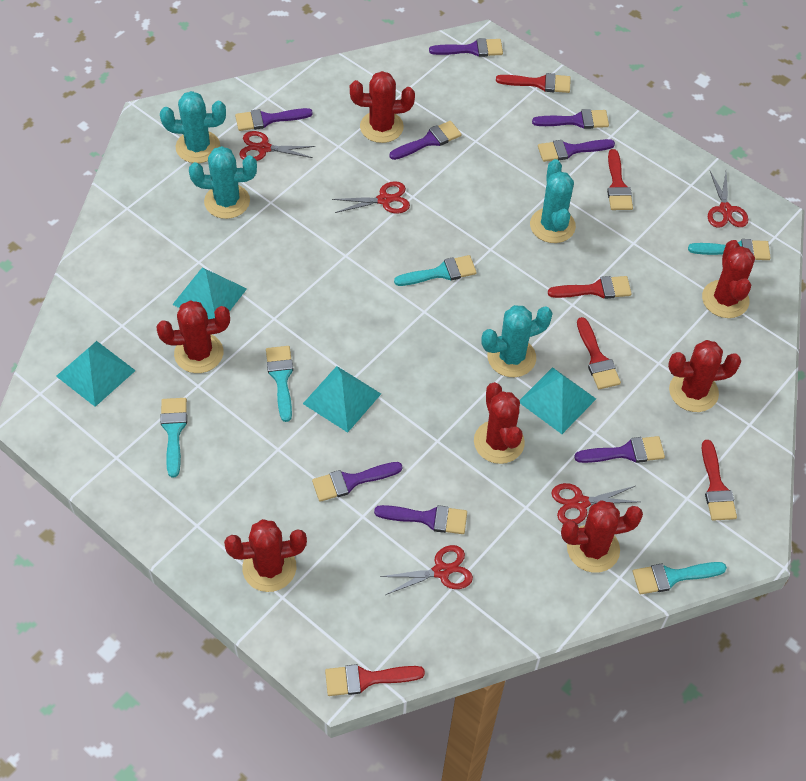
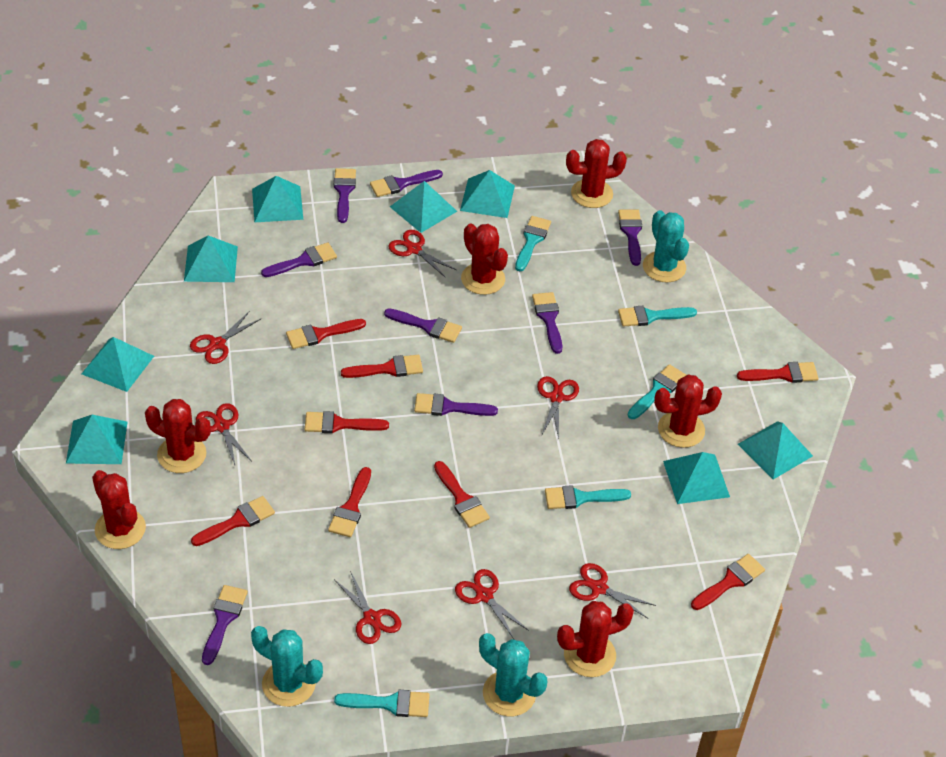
red brush: [325,664,425,696] [496,73,571,93] [548,276,632,299] [577,317,621,389] [607,149,633,210] [702,440,737,521] = 6 -> [191,496,275,546] [286,319,366,349] [305,411,389,433] [328,467,371,537] [341,355,423,378] [434,461,490,528] [691,554,765,610] [737,362,819,383] = 8
red cactus: [156,300,230,373] [224,519,307,592] [350,71,415,143] [474,382,525,464] [561,500,643,573] [668,340,741,412] [702,240,755,318] = 7 -> [92,470,146,549] [145,399,211,473] [461,224,508,295] [557,601,634,677] [566,139,627,208] [654,375,722,448] = 6
red scissors: [239,131,315,161] [332,181,410,214] [380,545,473,595] [552,483,639,524] [708,171,748,228] = 5 -> [190,311,261,364] [196,403,251,465] [334,571,401,644] [389,230,457,278] [455,569,529,639] [537,376,579,439] [569,563,656,619] = 7
turquoise cactus: [160,91,226,163] [189,146,257,219] [481,305,553,377] [530,159,576,243] = 4 -> [251,626,323,707] [479,633,547,716] [643,210,689,282] = 3
turquoise pyramid: [56,341,136,407] [172,267,247,319] [303,366,381,433] [520,367,596,434] = 4 -> [66,415,128,464] [82,337,154,392] [184,236,238,282] [252,176,303,222] [390,181,457,233] [460,170,515,218] [663,452,730,504] [738,421,813,479] = 8

